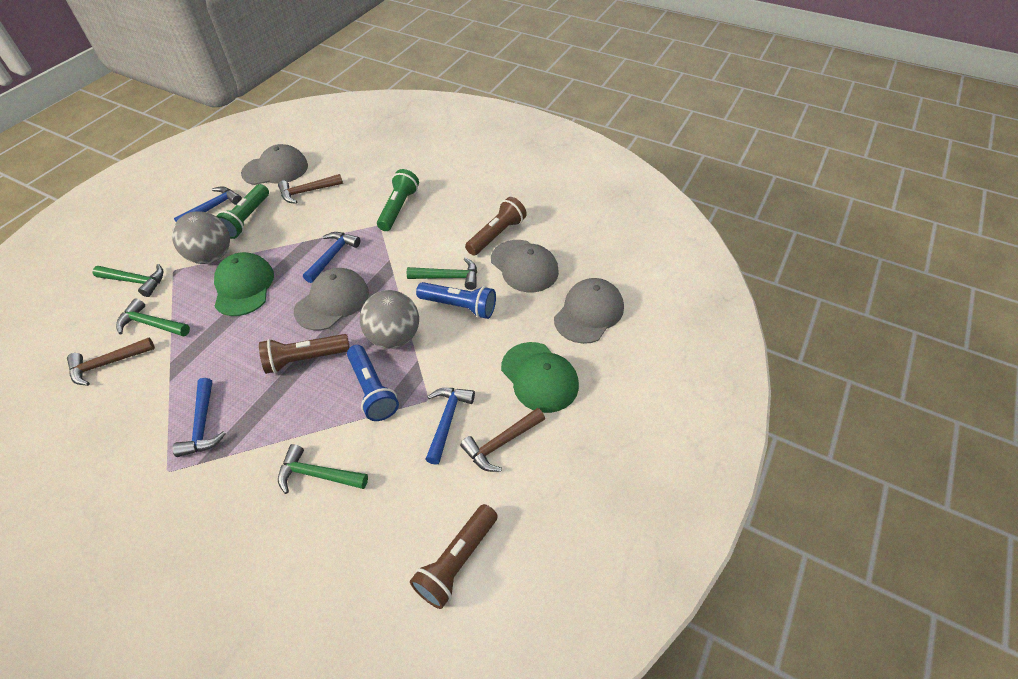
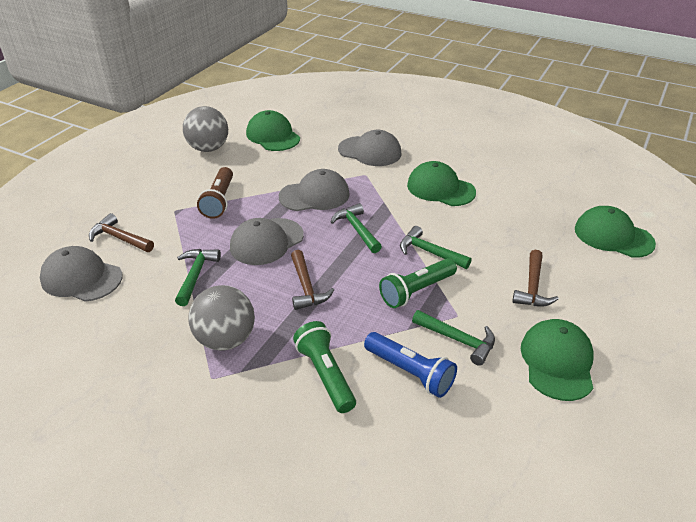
blue flashlight: [347,345,399,421] [416,282,496,319] = 2 -> [364,332,457,398] = 1
blue hammer: [173,378,226,457] [174,186,242,222] [303,232,360,283] [425,388,475,465] = 4 -> none = 0
brown flashlight: [259,334,350,374] [410,504,498,609] [465,197,527,255] = 3 -> [197,167,233,219] = 1
green cap: [214,252,274,316] [501,342,579,413] = 2 -> [246,110,300,151] [407,161,476,206] [521,319,594,401] [575,206,656,258] = 4

